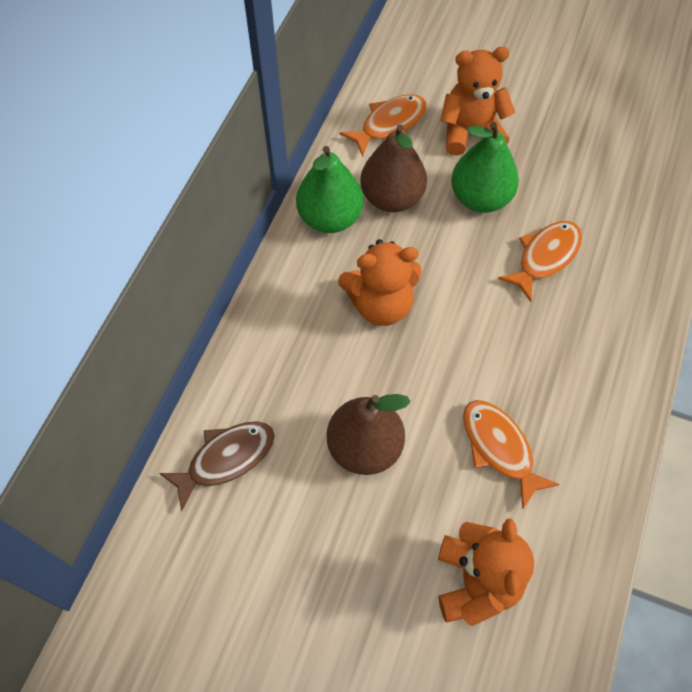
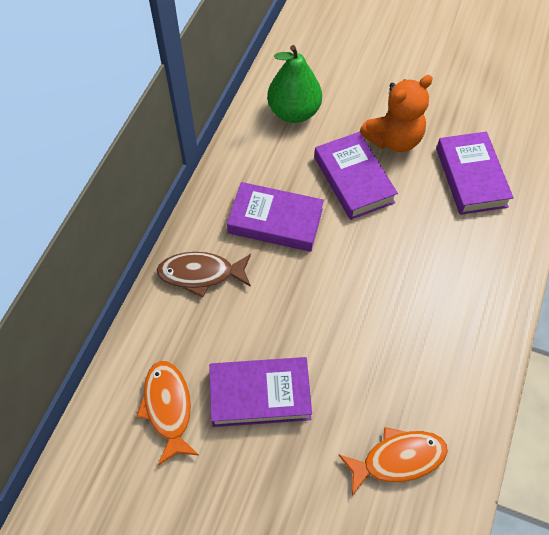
brown pear: [327,394,411,475] [360,124,427,212] = 2 -> none = 0
green pear: [296,146,364,233] [451,122,519,213] = 2 -> [267,45,322,123] = 1
orange fish: [340,94,427,157] [463,400,560,509] [498,221,582,302] = 3 -> [136,361,199,466] [339,427,448,496] = 2
orange teddy bear: [338,239,422,326] [438,519,534,626] [440,47,515,156] = 3 -> [360,75,433,152] = 1
purple book: none = 0 -> [209,357,312,427] [227,182,324,252] [314,132,398,220] [436,132,514,215] = 4

